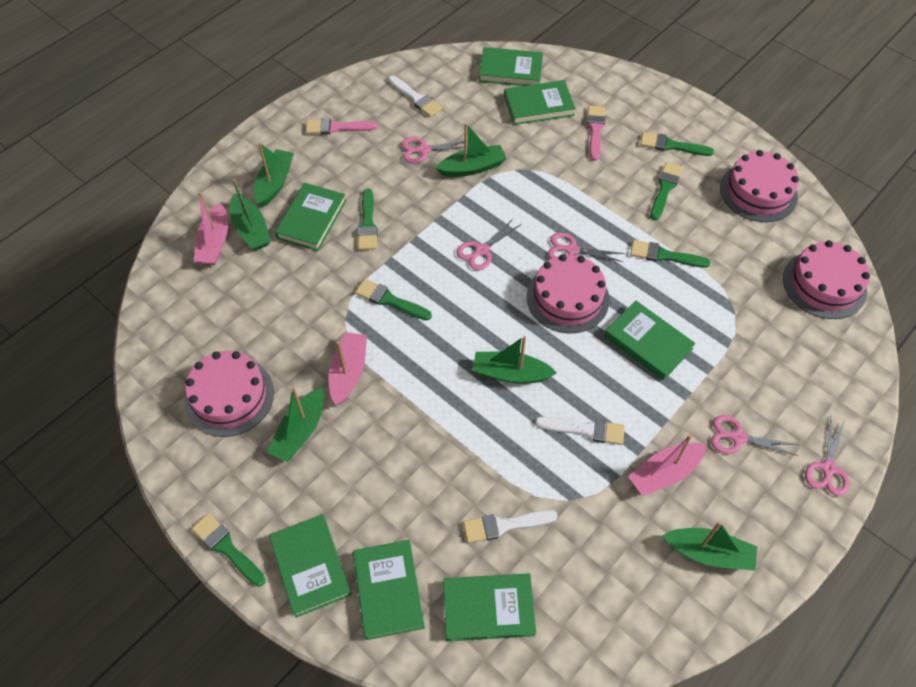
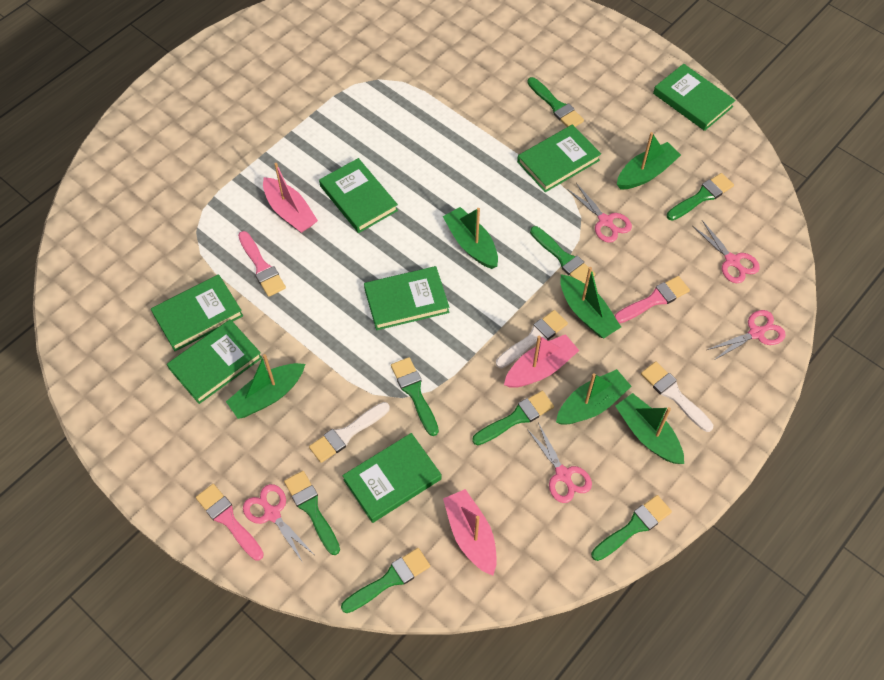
green brush: [192,513,266,587] [355,279,432,320] [358,189,378,250] [630,240,711,268] [640,132,714,156] [650,162,683,220] = 6 -> [284,471,340,555] [341,548,430,613] [391,357,439,436] [472,391,554,445] [527,77,584,127] [530,226,595,283] [591,495,672,561] [667,173,734,221] = 8
pink brush: [306,118,378,134] [587,106,605,161] = 2 -> [196,484,264,561] [238,231,286,297] [614,276,690,323] = 3
pink cake: [184,351,274,437] [526,254,609,334] [720,150,799,222] [783,240,870,319] = 4 -> none = 0

